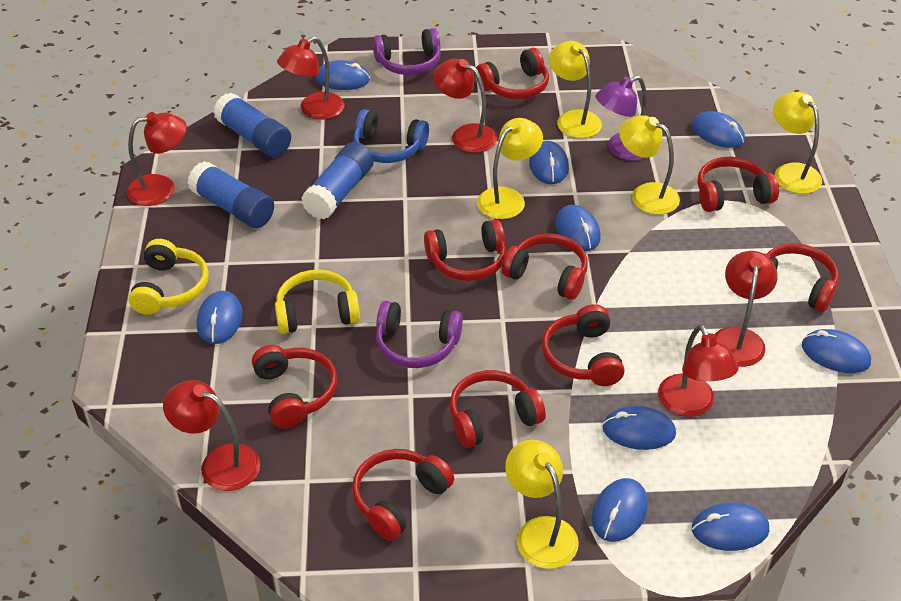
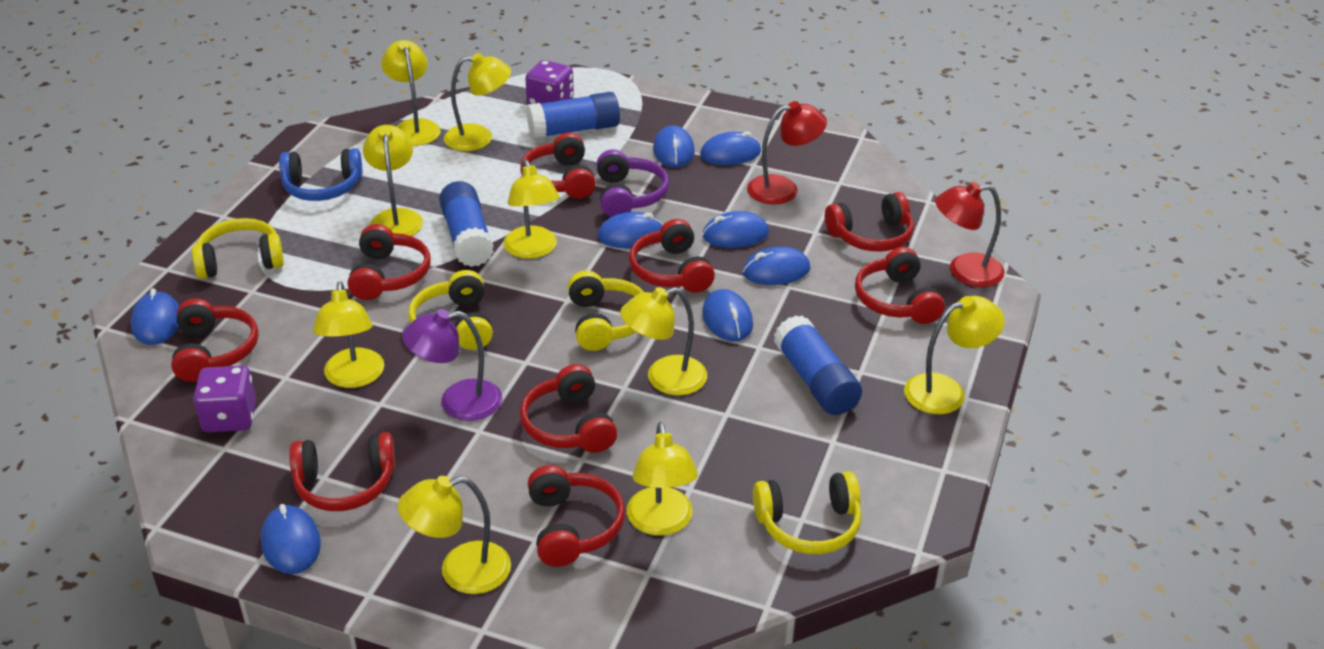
blue mouse: [197,291,243,344] [316,60,370,90] [529,141,569,184] [555,205,601,251] [592,478,648,542] [602,406,676,450] [692,111,745,148] [692,503,769,551] [802,329,871,373] = 9 -> [131,288,179,345] [261,504,321,574] [597,212,663,248] [653,125,694,167] [700,131,761,165] [702,289,753,341] [703,211,769,248] [742,247,810,285] = 8
purple dice: none = 0 -> [193,366,256,432] [525,60,574,105] = 2
purple headphones: [373,28,441,75] [376,301,463,368] = 2 -> [597,149,669,217] = 1
red lamp: [127,112,187,206] [163,380,260,491] [277,36,345,120] [433,59,497,153] [658,325,739,417] [714,251,778,367] = 6 -> [747,101,827,204] [935,182,1005,287] = 2
yellow headphones: [128,239,209,315] [275,270,360,334] = 2 -> [192,218,284,279] [408,270,493,350] [568,271,644,351] [753,471,862,554] = 4
yellow lamp: [477,118,543,219] [505,440,579,569] [549,41,602,138] [619,115,680,215] [773,92,822,194] = 5 -> [313,281,384,388] [363,125,423,236] [381,40,441,146] [398,476,511,594] [444,53,511,151] [503,160,560,259] [620,287,707,395] [627,422,698,536] [904,296,1005,414] = 9

